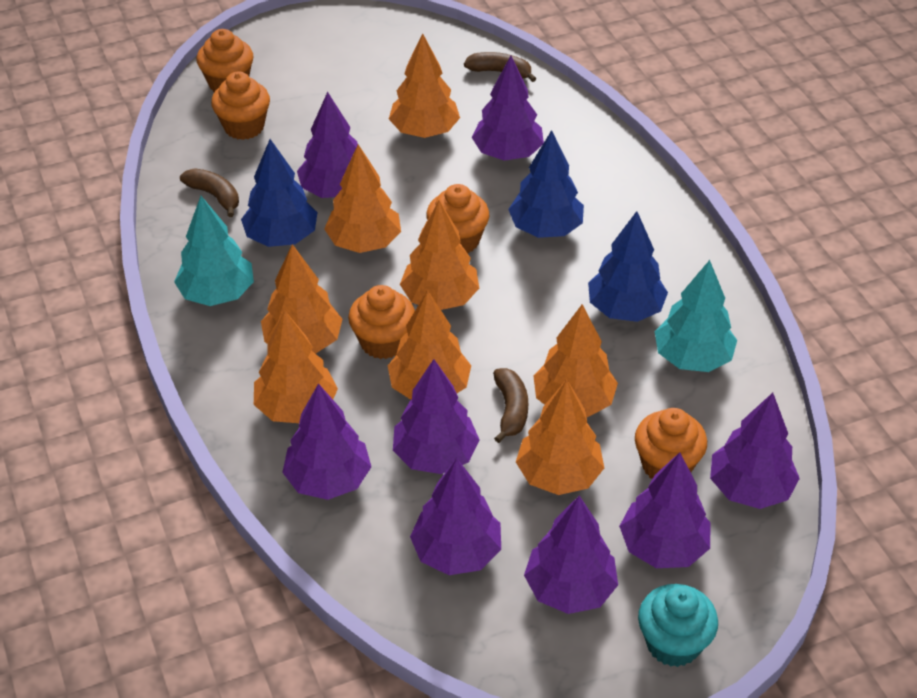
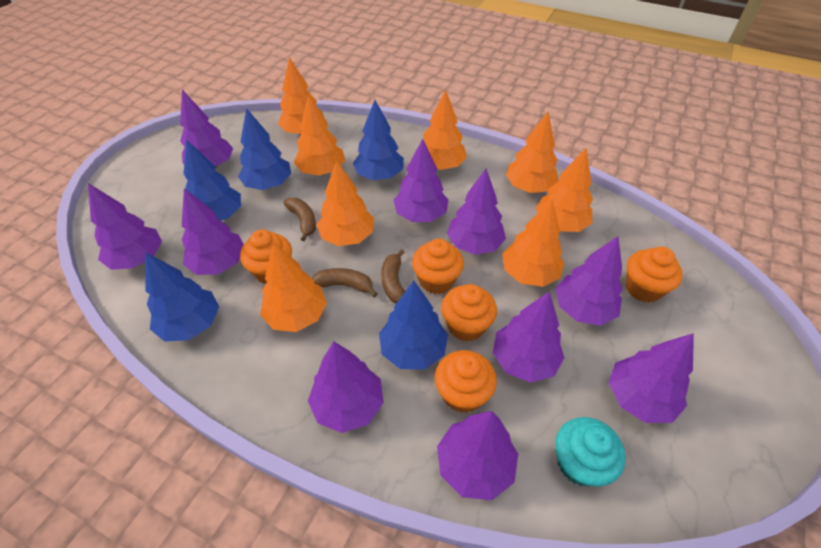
blue tree: [241,139,318,247] [508,130,584,238] [588,211,668,322] = 3 -> [145,253,219,342] [183,140,241,221] [238,108,291,190] [353,100,404,180] [379,280,448,370] = 5
purple tree: [282,383,371,500] [297,92,358,198] [393,359,480,474] [410,458,501,575] [472,56,544,161] [524,496,618,614] [619,452,711,568] [710,393,800,509] = 8 -> [88,183,162,270] [180,90,233,168] [182,188,244,275] [308,341,384,433] [394,139,449,222] [437,411,518,500] [447,169,506,255] [493,291,564,383] [555,236,623,326] [609,333,694,423] = 10
turquoise tree: [174,196,254,306] [655,260,737,372] = 2 -> none = 0

